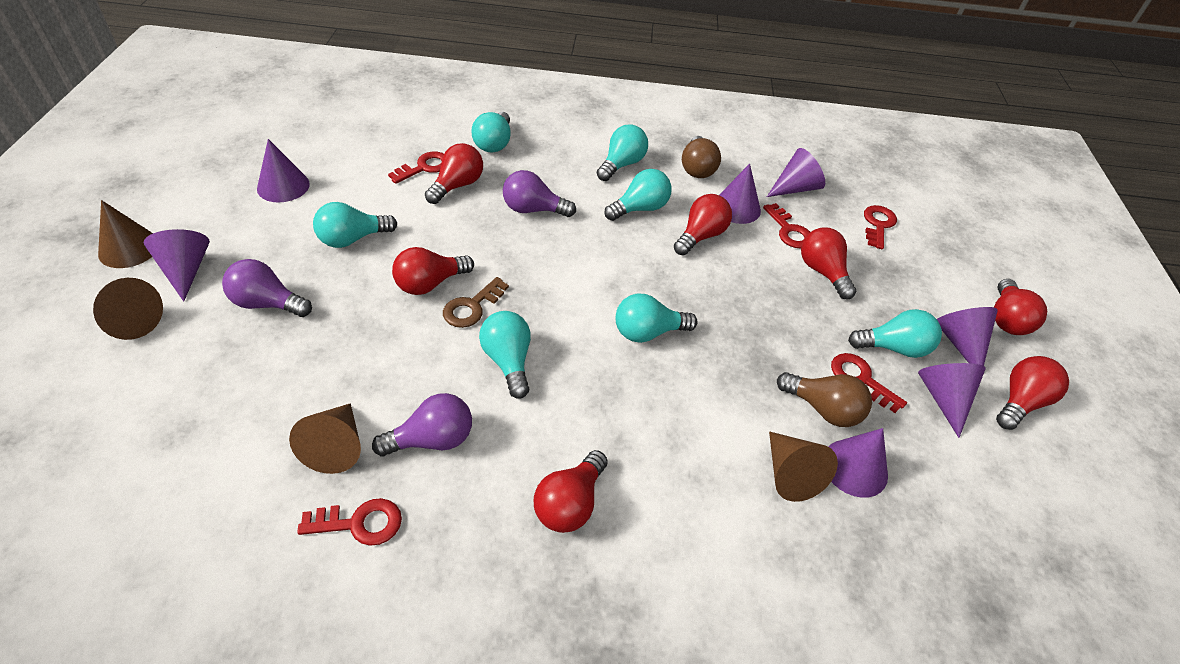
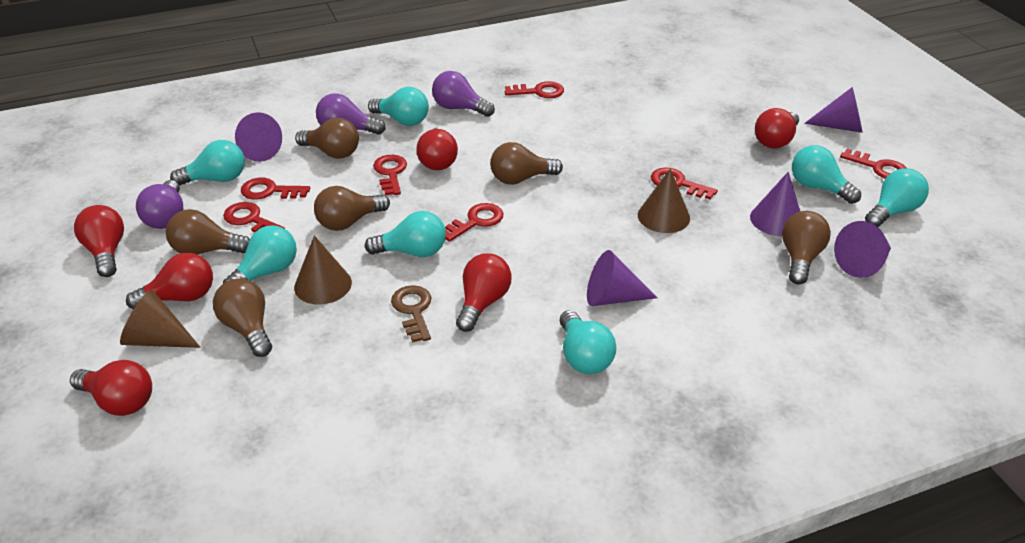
brown cone: [93,278,163,340] [98,200,153,268] [289,403,361,474] [769,431,838,502] = 4 -> [120,290,201,348] [294,236,352,305] [638,169,690,233] = 3
brown light bulb: [682,136,721,178] [777,372,872,427] = 2 -> [166,209,250,255] [213,278,272,357] [295,118,359,159] [314,186,390,231] [490,142,563,185] [782,211,831,285] = 6
purple cone: [143,229,210,302] [257,139,310,203] [719,164,761,224] [767,148,825,197] [828,428,888,498] [918,363,986,438] [937,307,998,366] = 7 -> [235,112,282,162] [587,250,657,306] [750,172,800,236] [804,87,863,133] [834,221,891,278] = 5
red key: [297,498,402,546] [388,152,444,184] [763,203,810,248] [831,353,907,413] [864,205,897,249] = 5 -> [223,202,285,232] [241,178,310,200] [373,155,407,195] [445,203,503,242] [504,81,564,98] [651,167,718,199] [840,149,907,179] = 7
red light bulb: [392,247,474,295] [425,143,483,204] [534,450,608,533] [674,194,732,256] [801,227,856,300] [994,279,1047,335] [996,356,1069,430] = 7 -> [70,360,152,416] [74,205,124,277] [126,253,213,309] [417,127,458,170] [456,253,512,332] [755,108,799,149] = 6

